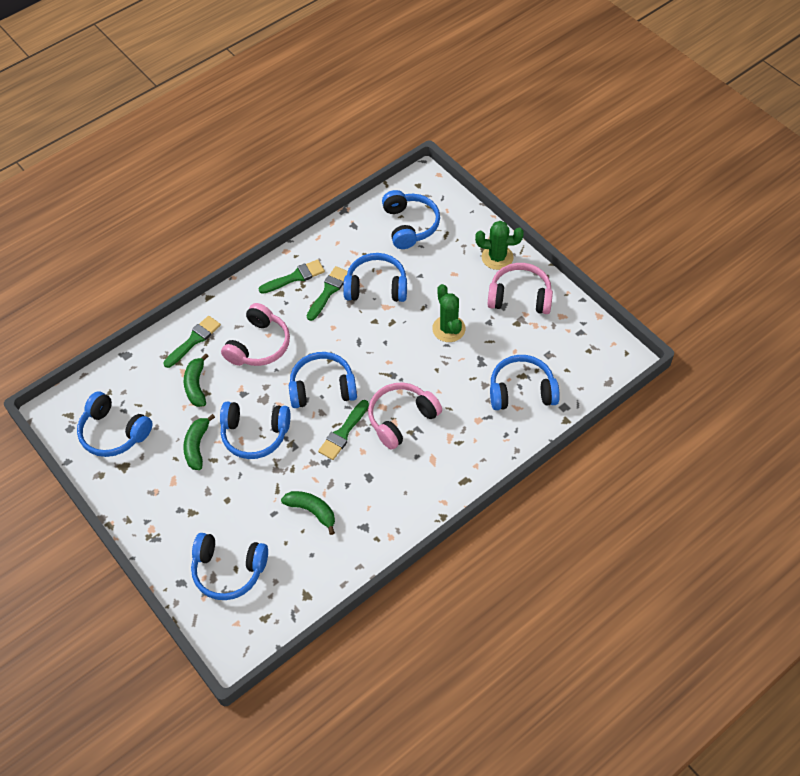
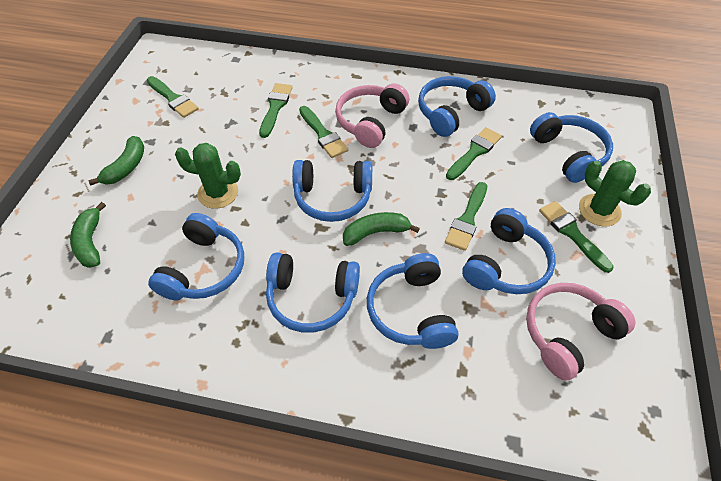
green brush: [163,316,221,368] [259,259,325,294] [307,266,348,321] [318,400,369,460] = 4 -> [147,76,199,118] [259,83,293,138] [299,106,348,158] [445,182,487,251] [446,127,502,180] [539,201,613,273] = 6
pink headphones: [221,303,290,366] [368,382,442,450] [487,263,553,314] = 3 -> [335,83,409,148] [526,283,636,380] = 2

